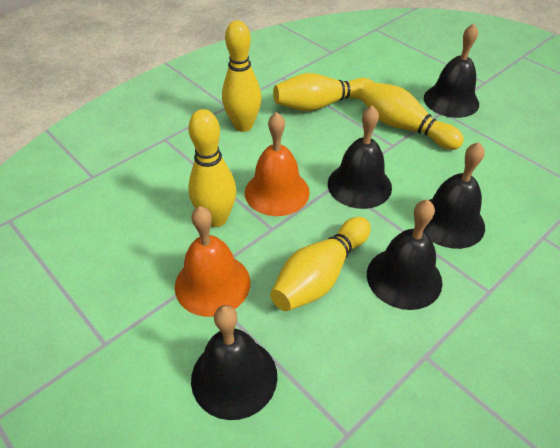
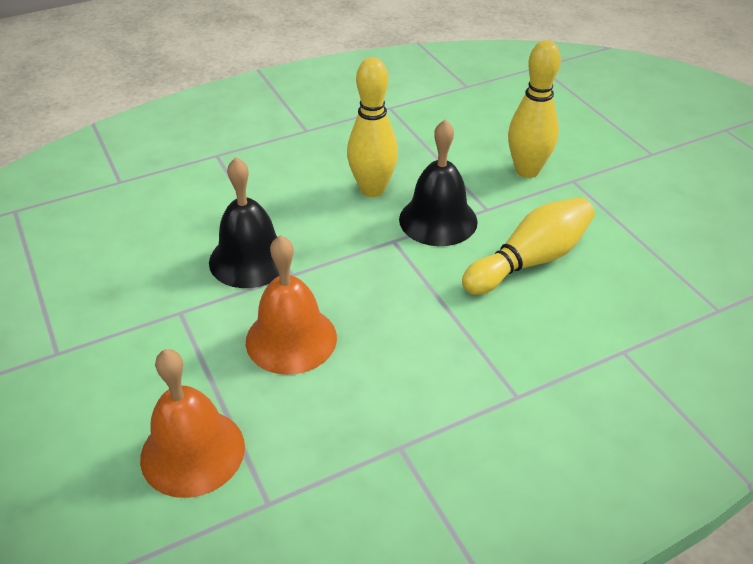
black bell: [191,305,277,420] [328,105,392,209] [367,200,442,310] [423,142,485,249] [424,24,479,118] = 5 -> [209,157,279,288] [399,120,478,246] = 2
yellow bowling pin: [188,109,236,227] [222,20,262,132] [270,217,371,311] [273,73,374,111] [360,82,464,150] = 5 -> [347,57,398,197] [462,197,595,295] [508,40,561,178] = 3

